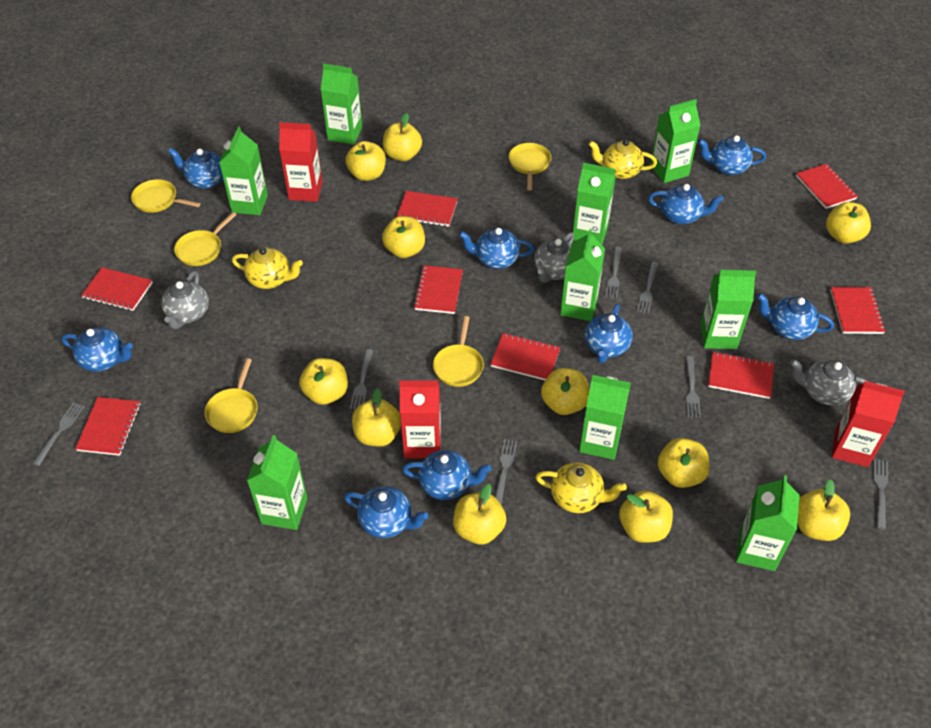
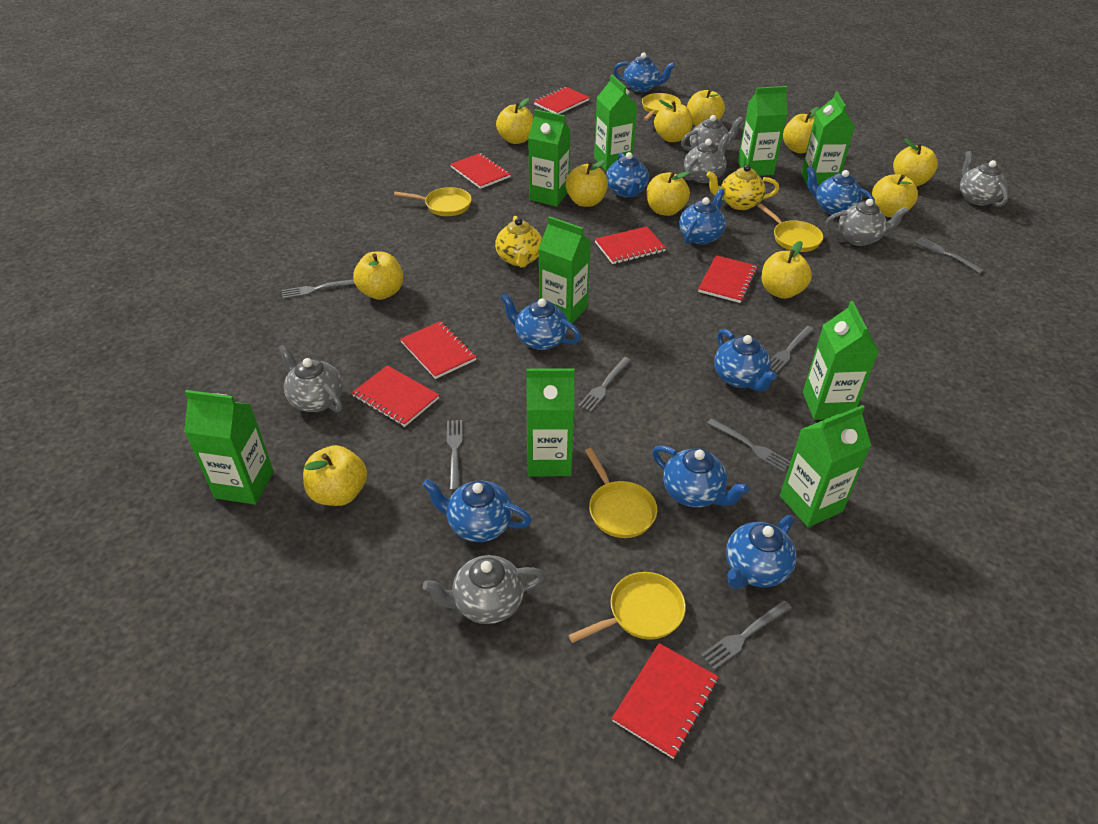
grey teapot: [161,271,209,329] [534,232,574,283] [790,359,869,406] = 3 -> [278,344,343,412] [423,555,545,624] [681,115,744,151] [684,134,730,183] [826,199,908,246] [960,151,1008,207] = 6
red carton: [279,122,323,202] [399,380,441,458] [832,381,905,467] = 3 -> none = 0
red notebook: [75,397,141,456] [81,267,153,311] [397,191,458,227] [413,265,463,314] [490,333,561,380] [708,351,774,399] [796,164,858,209] [830,287,885,334] = 8 -> [352,365,439,427] [400,321,477,379] [450,153,511,189] [534,87,590,114] [595,226,666,264] [612,643,719,759] [698,255,758,303] = 7
yellow teapot: [232,247,303,289] [535,462,627,513] [588,139,657,179] = 3 -> [495,216,542,267] [706,165,779,210] = 2

